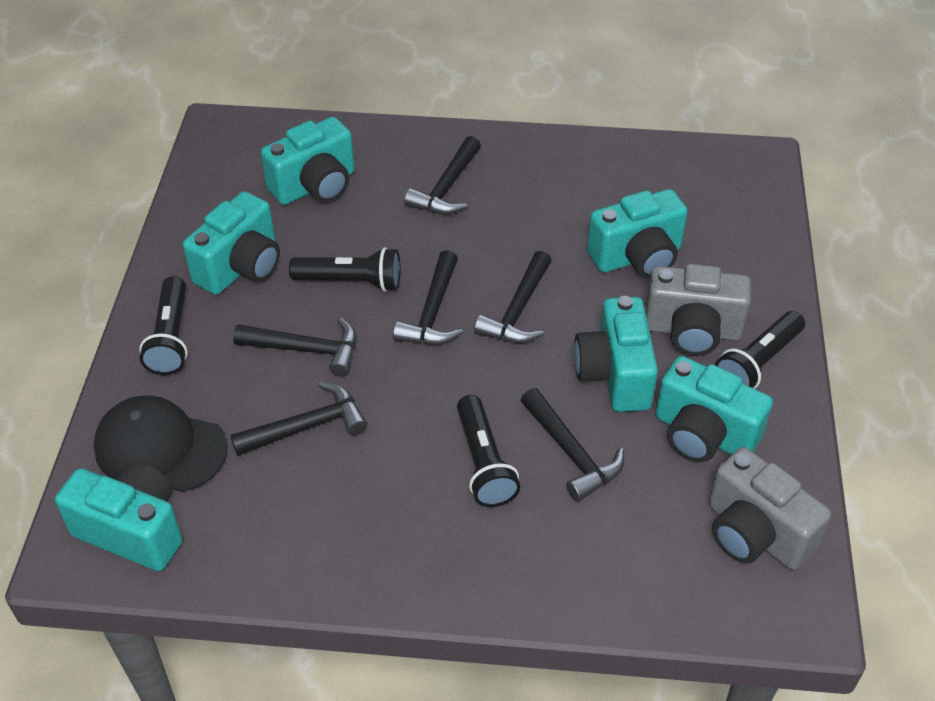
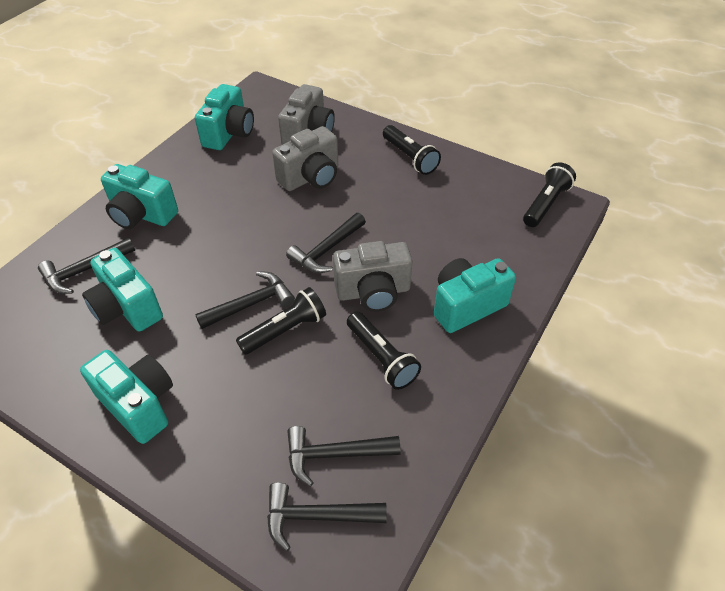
black cap: [93,395,228,492] = 1 -> none = 0
black hammer: [230,381,367,456] [233,318,357,377] [393,250,463,345] [404,136,481,215] [474,251,552,343] [521,388,624,502] = 6 -> [38,238,135,294] [195,271,295,329] [267,483,387,551] [286,213,366,273] [287,426,401,487] = 5
grey camera: [645,264,751,355] [709,447,831,570] = 2 -> [272,126,338,191] [278,84,335,145] [333,241,413,312] = 3
turquoise camera: [55,461,183,571] [182,191,280,295] [261,117,355,205] [574,296,658,412] [587,189,688,278] [655,356,773,462] = 6 -> [80,350,173,444] [82,248,163,332] [101,164,178,229] [195,84,254,150] [434,258,516,333] = 5

